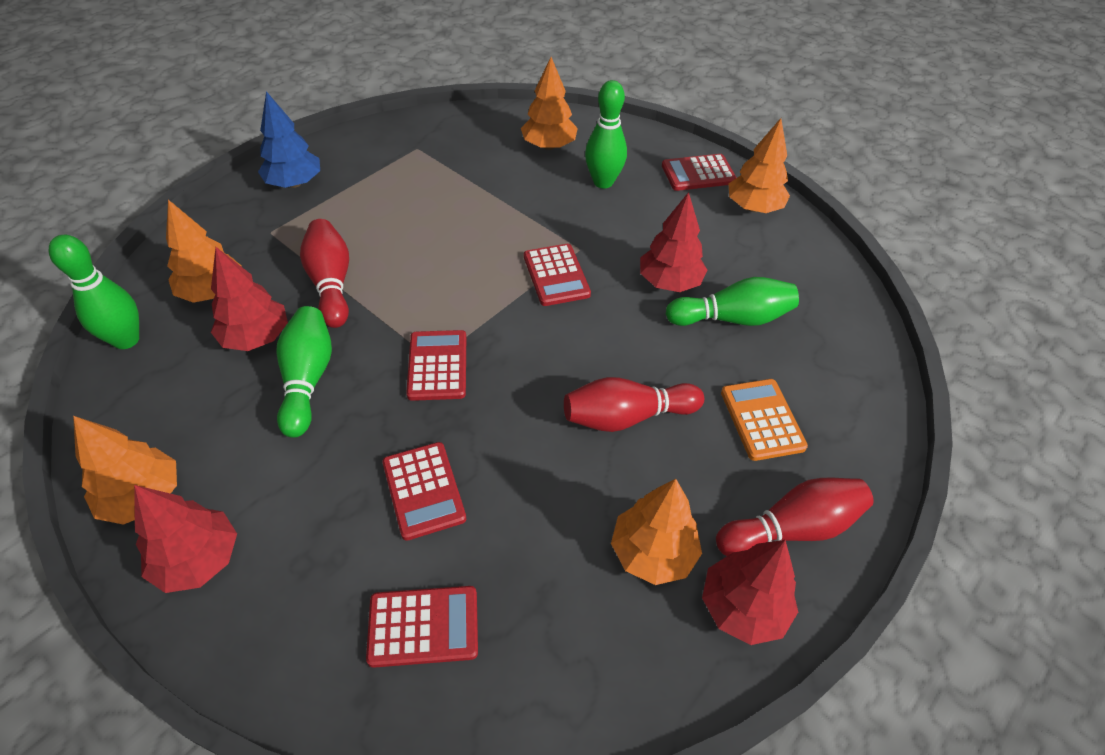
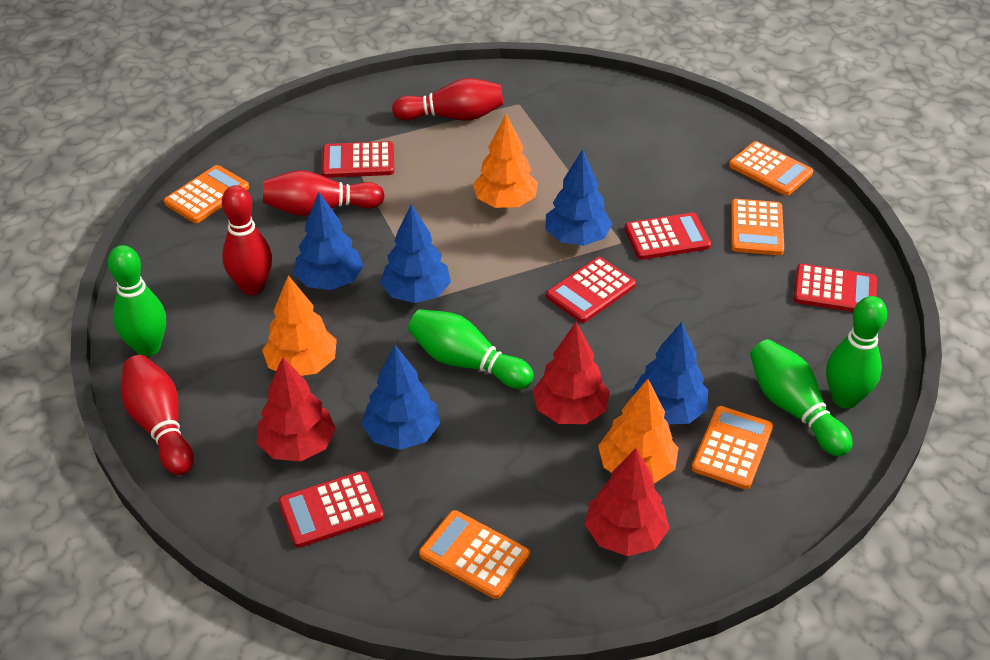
blue tree: [258,91,320,188] = 1 -> [294,192,364,290] [361,345,440,450] [380,204,451,303] [545,149,612,246] [631,322,708,424] = 5
orange calculator: [721,379,808,461] = 1 -> [164,165,249,223] [419,510,530,599] [692,406,773,489] [729,141,813,196] [731,199,784,255] = 5
orange tree: [73,416,177,525] [166,200,242,303] [521,57,578,150] [611,479,702,585] [729,118,790,213] = 5 -> [262,275,337,376] [473,114,538,208] [598,379,678,483] = 3
red bowling pin: [300,219,349,328] [564,377,704,432] [716,478,874,556] = 3 -> [121,355,194,475] [222,185,272,295] [263,170,385,216] [392,78,503,121] = 4
red tree: [134,485,237,593] [211,247,288,351] [640,192,707,292] [702,540,798,645] = 4 -> [257,357,336,462] [533,322,610,424] [585,448,670,556] = 3

